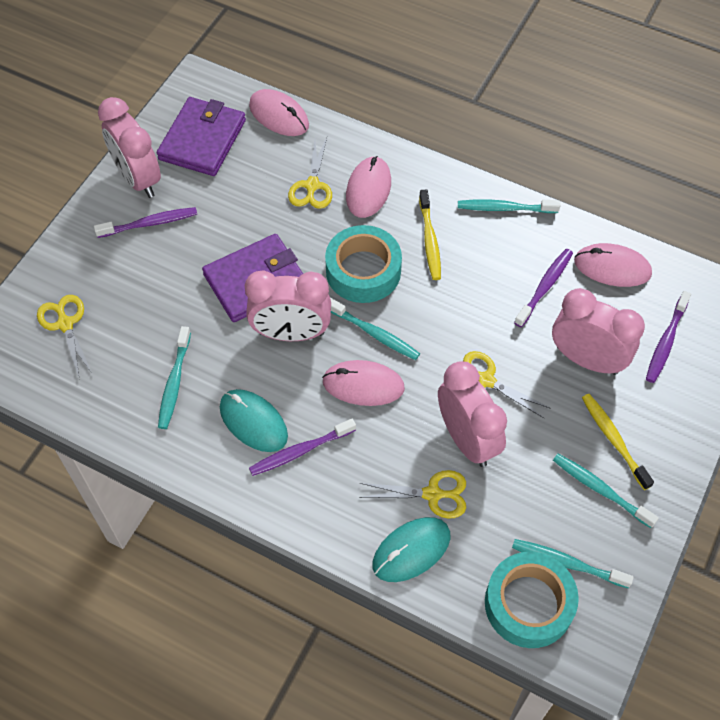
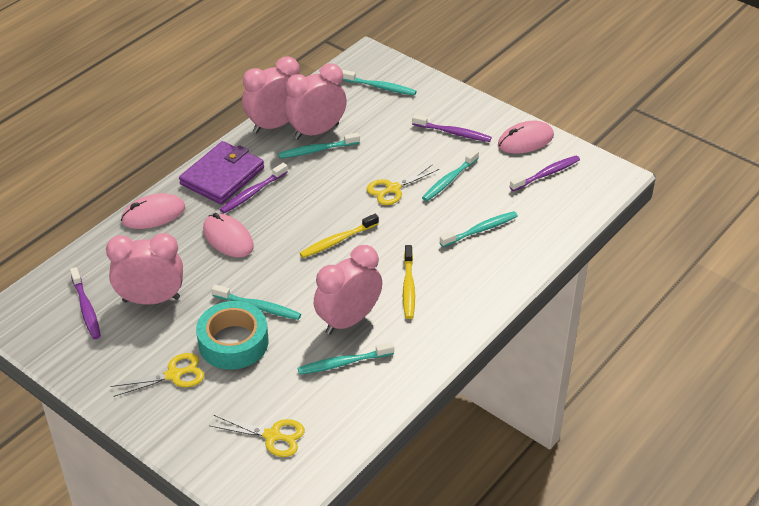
pink mouse: [249,89,309,136] [322,360,405,406] [346,156,391,218] [574,243,652,287] = 4 -> [121,193,185,229] [203,213,254,257] [498,121,554,154] = 3
purple wallet: [157,97,246,176] [202,234,303,322] = 2 -> [179,141,264,204] = 1
turquoise mouse: [220,389,288,452] [373,517,451,582] = 2 -> none = 0
turquoise tape: [325,225,402,303] [485,552,579,648] = 2 -> [196,301,269,370] = 1
turquoise toothbrush: [158,326,191,429] [330,298,420,360] [458,199,560,213] [512,539,634,589] [553,454,659,528] = 5 -> [212,284,301,320] [278,133,360,159] [298,342,394,375] [342,70,417,96] [422,149,479,201] [440,211,518,247] = 6
yellow scissors: [37,295,93,380] [288,137,332,209] [359,470,466,519] [463,351,551,418] = 4 -> [111,353,204,397] [209,415,305,457] [367,164,439,205] = 3

